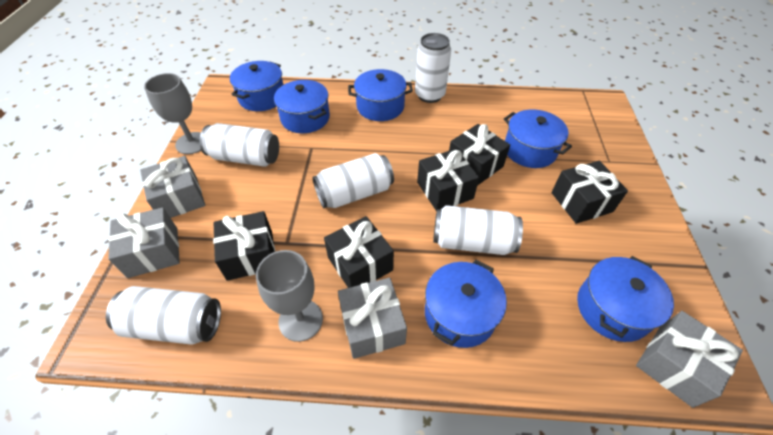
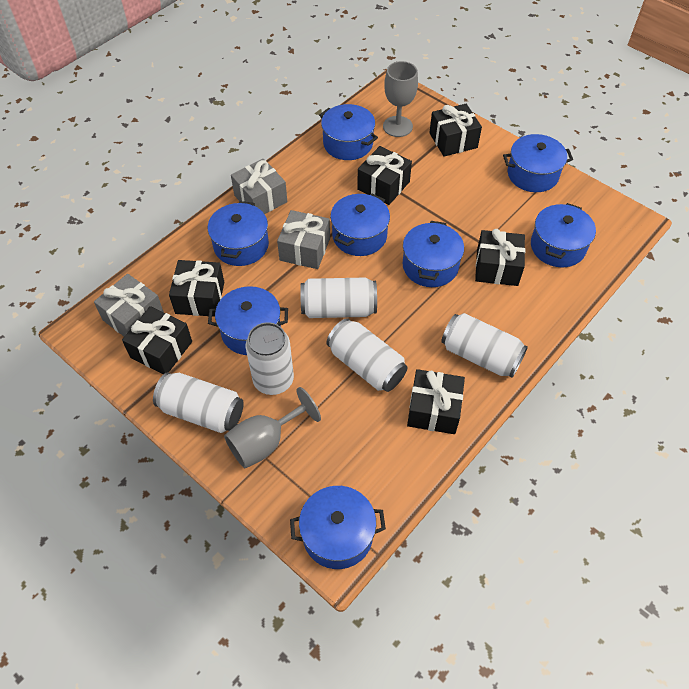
black gift: [213,211,275,281] [324,216,394,288] [417,149,479,211] [449,124,510,186] [551,161,628,224] = 5 -> [122,306,192,374] [169,260,224,317] [357,146,412,205] [407,369,465,434] [429,104,482,157] [475,229,525,286] = 6
blue pot: [230,61,283,111] [274,80,330,133] [348,69,413,121] [425,260,507,348] [504,109,572,168] [577,256,674,342] = 6 -> [208,201,269,266] [208,286,288,355] [290,486,386,569] [319,104,378,160] [330,194,390,256] [402,221,464,287] [503,134,573,192] [531,203,596,267] = 8
grey gift: [108,207,180,278] [140,156,205,218] [338,278,407,359] [636,311,743,408] = 4 -> [94,274,164,337] [231,159,287,214] [277,210,330,269] = 3

